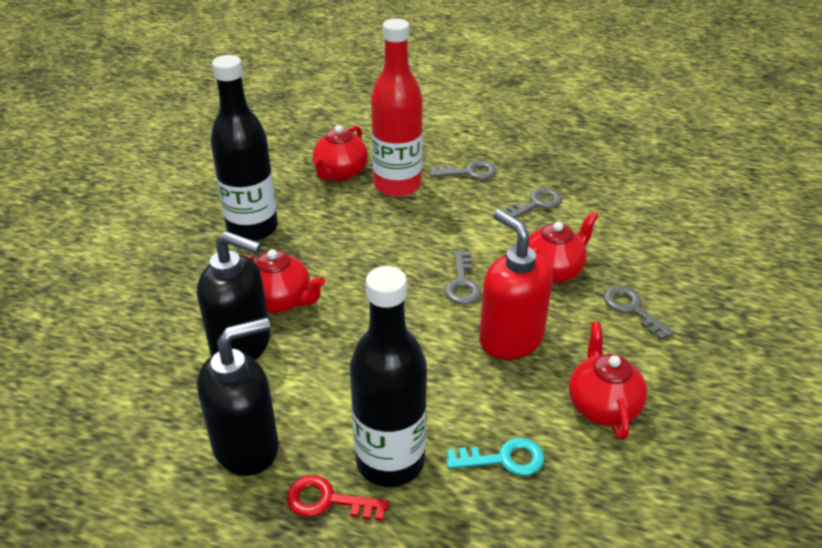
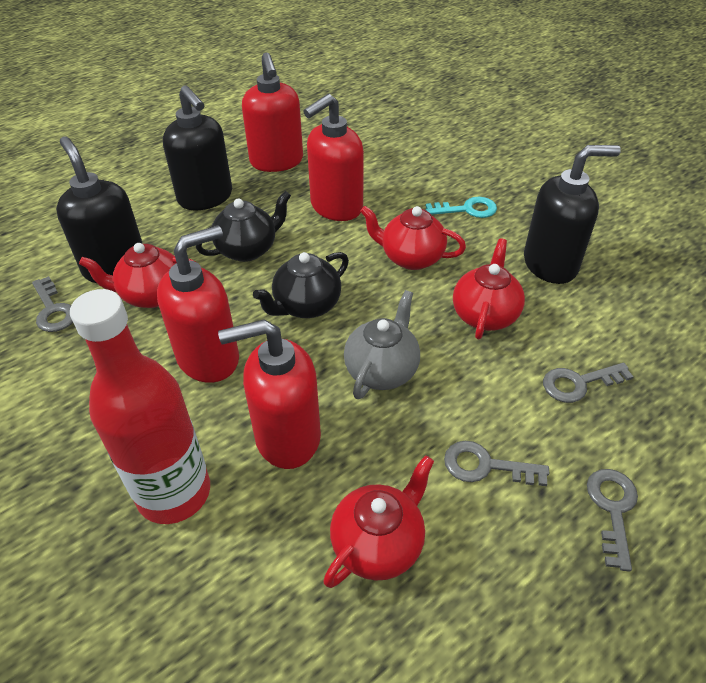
black bottle: [210,55,278,241] [350,266,427,487] = 2 -> none = 0
black soap dispenser: [197,231,270,360] [197,317,279,476] = 2 -> [56,137,143,283] [163,85,232,210] [524,145,621,284] = 3
black teapot: none = 0 -> [196,191,291,262] [253,252,349,318] = 2
grey teapot: none = 0 -> [344,290,420,399] = 1
red key: [287,475,389,521] = 1 -> none = 0
red soap dispenser: [479,210,553,359] = 1 -> [157,225,239,383] [218,319,321,469] [242,53,303,172] [303,94,364,221] = 4

